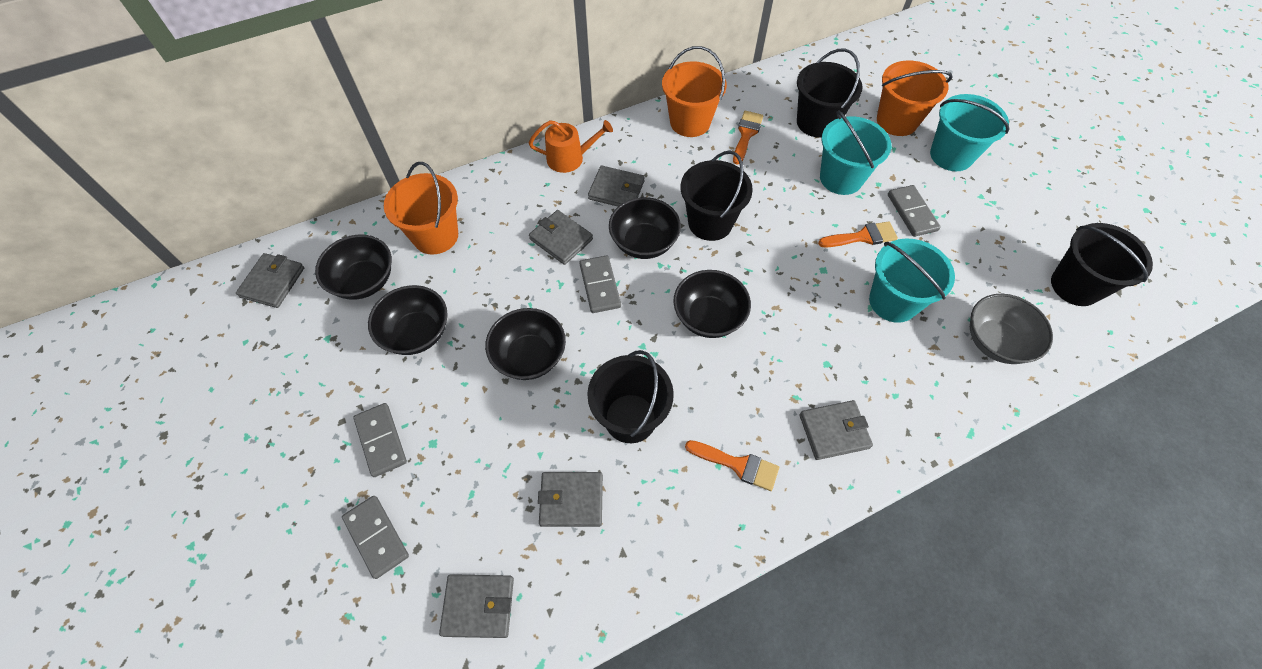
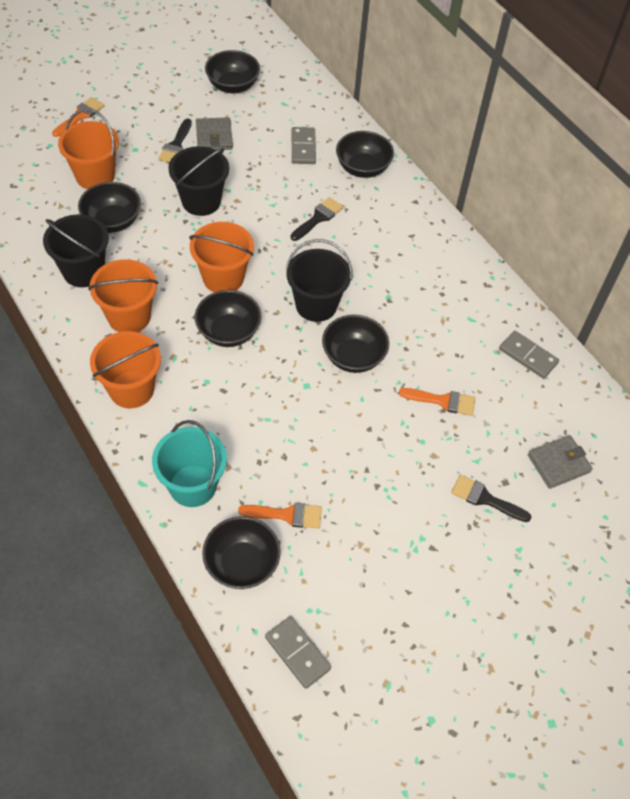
black bowl: [315,235,392,299] [368,285,448,355] [485,308,566,380] [609,197,681,259] [673,270,751,338] = 5 -> [78,182,141,233] [195,290,262,347] [202,516,281,589] [205,50,260,93] [322,315,389,373] [336,131,394,178] = 6
black brush: none = 0 -> [158,119,192,163] [291,197,343,241] [451,475,531,522] = 3
black bucket: [587,350,674,443] [681,151,753,241] [797,48,863,138] [1051,223,1153,306] = 4 -> [43,214,109,287] [168,146,229,216] [286,239,352,322] = 3
grey bowl: [970,294,1053,364] = 1 -> none = 0
grey domino: [342,496,409,579] [353,403,407,477] [579,255,621,313] [888,185,941,237] = 4 -> [265,616,331,689] [292,127,316,164] [499,331,559,379] = 3
grey wallet: [236,253,304,308] [439,574,514,638] [529,210,593,265] [538,472,603,527] [588,166,645,207] [799,400,873,460] = 6 -> [196,117,233,150] [528,435,593,489] = 2
orange bucket: [384,162,458,254] [662,46,727,137] [877,61,953,136] = 3 -> [58,109,119,189] [88,259,158,332] [90,331,161,408] [189,222,254,293] = 4
orange watering can: [529,120,613,173] = 1 -> none = 0
turquoise bucket: [820,110,892,195] [869,239,955,323] [930,94,1010,171] = 3 -> [152,420,227,507] = 1

